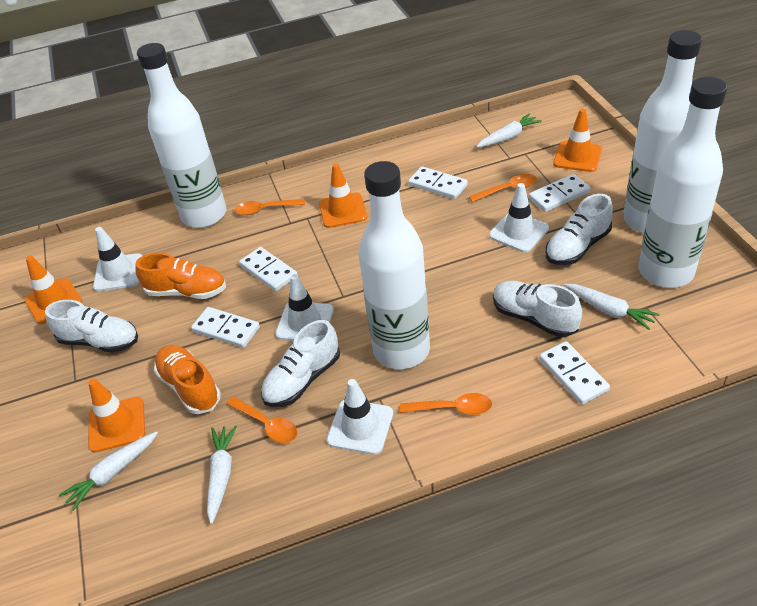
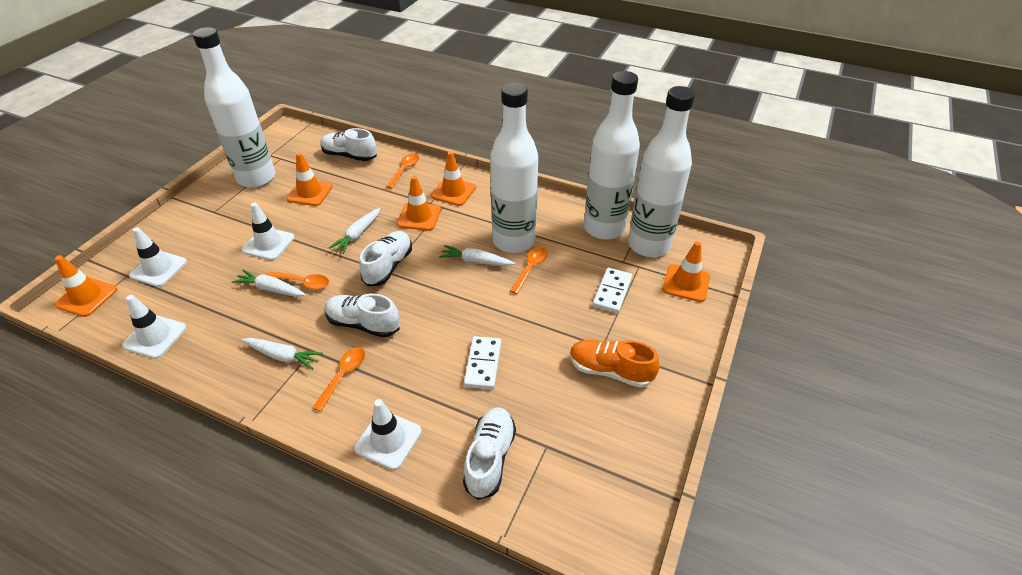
orange shoe: [135,253,226,299] [154,345,221,414] = 2 -> [570,340,660,388] = 1
orange traffic cone: [25,255,82,324] [88,378,145,453] [319,164,367,228] [553,109,602,172] = 4 -> [55,255,117,317] [286,152,333,206] [397,176,441,231] [431,151,476,206] [663,241,710,302] = 5
white domino: [191,307,260,348] [239,247,298,291] [408,166,468,199] [529,174,590,212] [539,341,610,405] = 5 -> [464,336,501,389] [593,268,632,313] = 2

